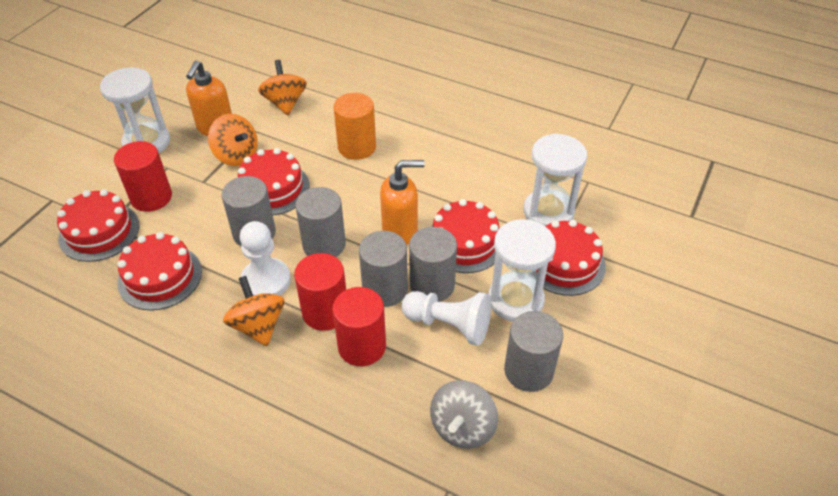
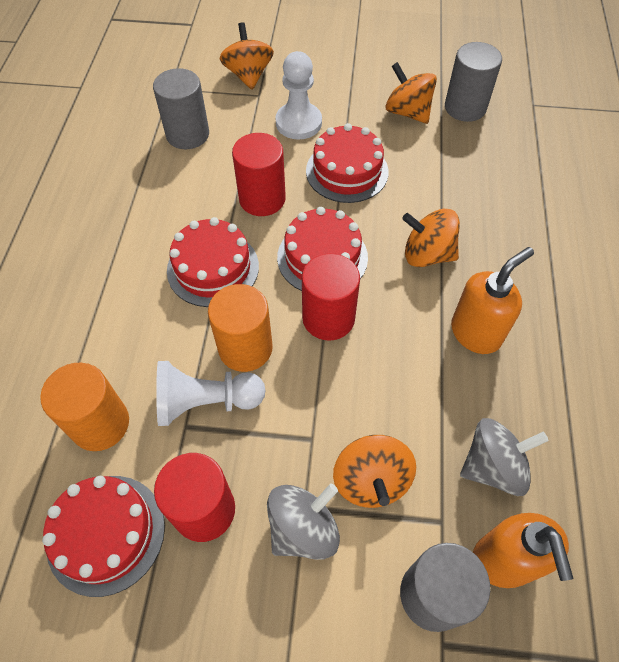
grey cylinder: [222,176,276,246] [295,187,346,257] [359,231,408,307] [409,227,457,302] [504,311,563,392] = 5 -> [153,68,209,149] [400,543,490,632] [445,42,502,122] = 3
grey spinning top: [430,380,498,449] = 1 -> [267,484,340,560] [460,418,549,496] = 2
orange cylinder: [334,93,376,160] = 1 -> [40,362,129,451] [208,284,273,372] = 2
orange spinning top: [208,114,258,166] [223,276,285,346] [258,60,307,115] = 3 -> [219,22,274,90] [333,435,416,508] [386,62,437,124] [402,209,460,267] = 4
red cake: [57,189,139,262] [117,232,202,310] [238,148,310,215] [431,199,499,273] [529,220,606,296] = 5 -> [42,476,165,597] [167,217,259,307] [277,207,368,291] [306,123,389,203] = 4
white hourglass: [100,67,170,153] [489,219,556,321] [523,134,587,226] = 3 -> none = 0

